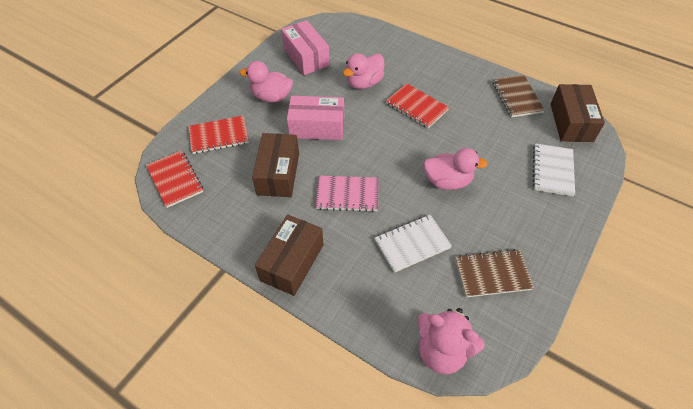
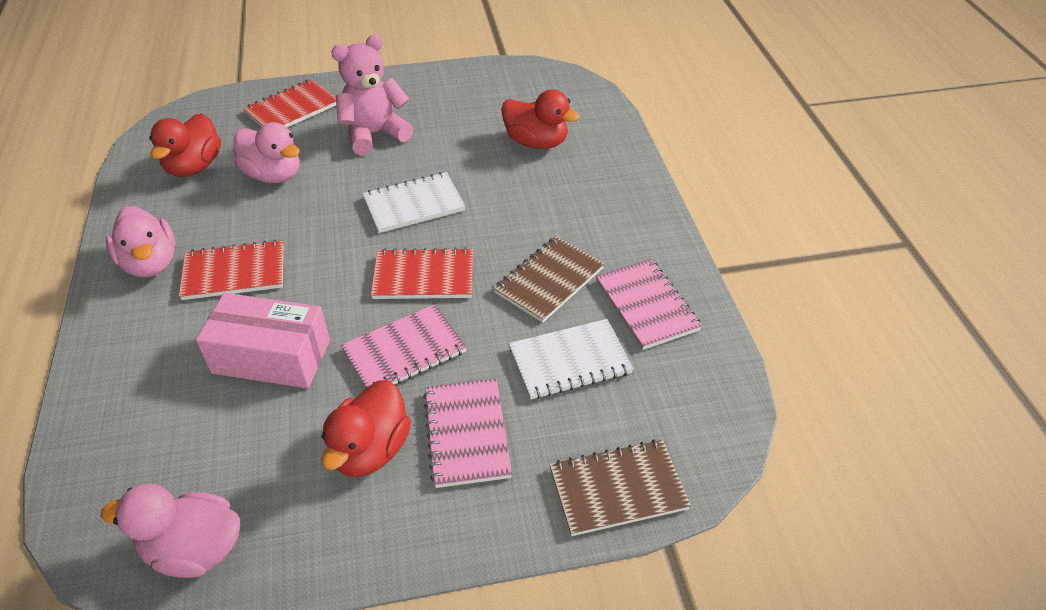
brown box: [252,133,299,197] [255,214,324,296] [550,84,605,142] = 3 -> none = 0
pink box: [281,20,330,75] [287,96,344,140] = 2 -> [196,293,330,388] = 1
pink notebook: [316,176,379,212] = 1 -> [341,304,467,388] [423,379,512,488] [596,259,702,350] = 3
red duck: none = 0 -> [149,113,221,177] [321,380,411,477] [501,89,580,149] = 3

